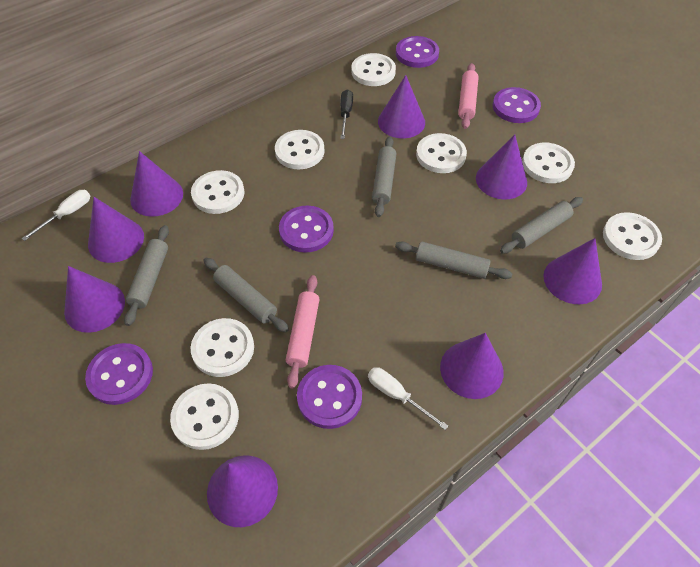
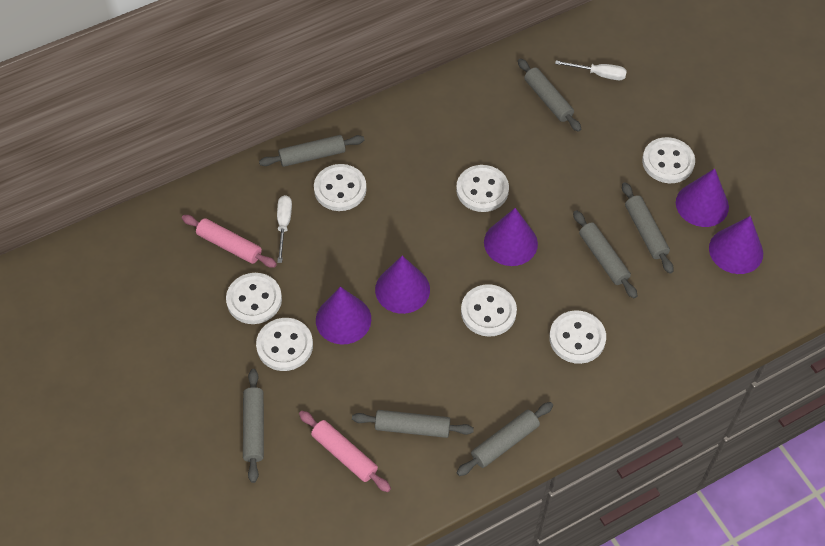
black screwdriver: [340,90,353,139] = 1 -> none = 0
grey rolling pin: [124,225,169,326] [203,258,289,333] [372,136,396,217] [395,241,512,279] [500,197,583,254] = 5 -> [243,369,264,483] [259,135,364,167] [352,410,474,438] [457,402,553,476] [518,59,581,132] [573,210,637,298] [622,182,674,274] = 7
purple button: [85,343,153,405] [279,206,334,253] [297,365,362,429] [396,36,439,68] [493,87,541,123] = 5 -> none = 0
purple cone: [64,266,125,333] [88,197,144,263] [130,151,183,217] [207,455,278,527] [378,75,425,138] [440,333,504,399] [476,135,527,200] [543,238,602,304] = 8 -> [316,286,371,345] [375,256,430,314] [484,208,538,266] [676,169,729,227] [709,216,763,274] = 5
white button: [170,383,239,450] [191,170,244,214] [191,318,254,377] [275,130,324,169] [351,53,396,86] [416,133,467,173] [522,143,575,183] [603,212,662,260] = 8 -> [226,273,282,324] [256,318,313,371] [314,164,367,211] [456,165,509,212] [461,284,517,337] [549,310,606,364] [642,137,695,183] = 7

